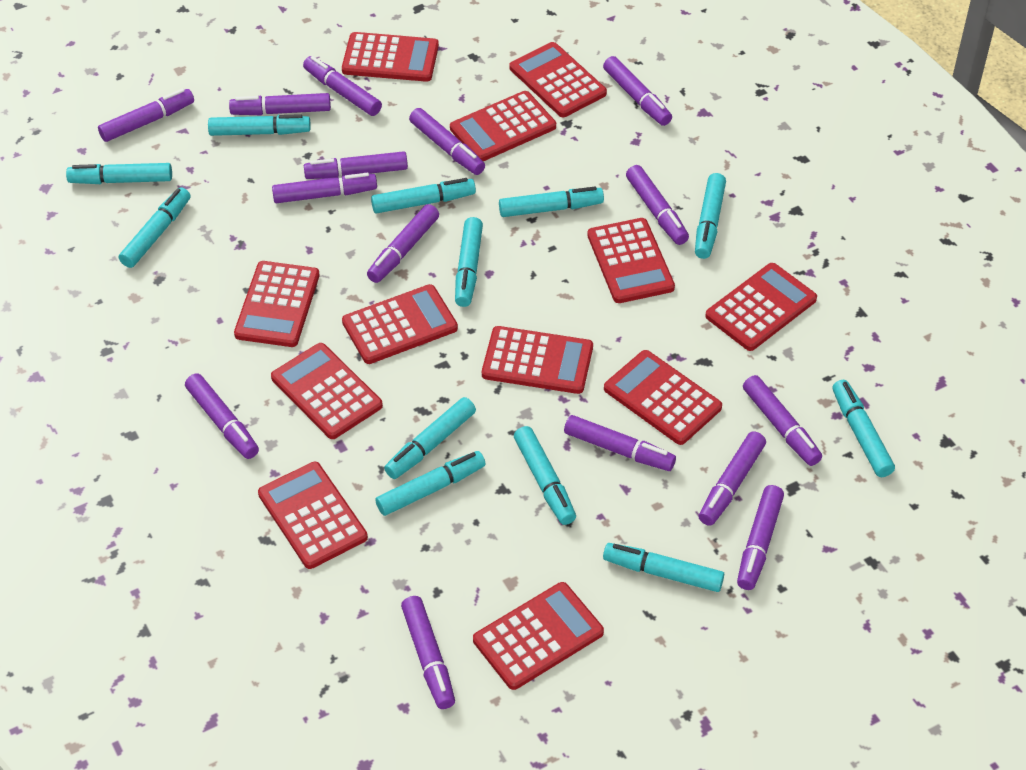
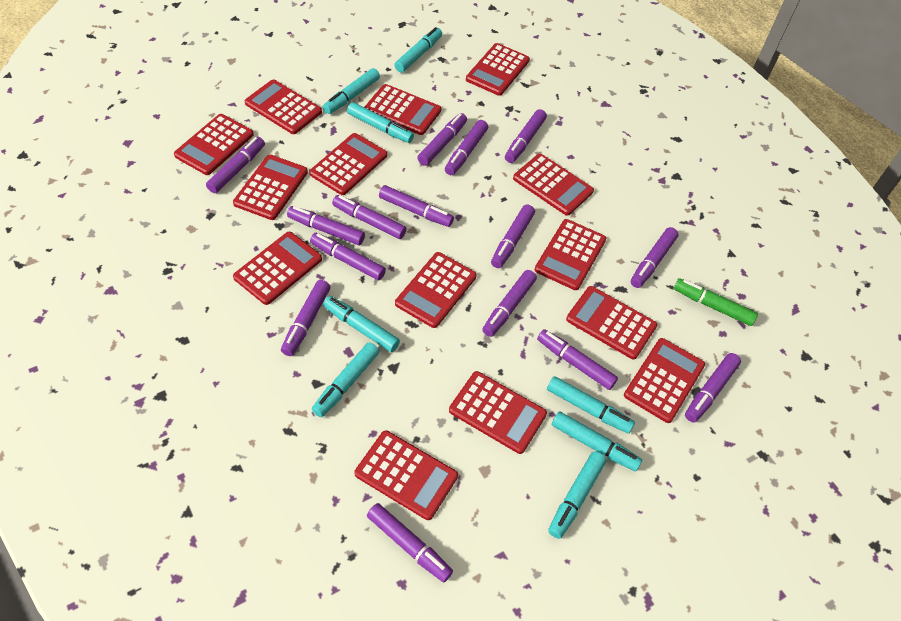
green marker: none = 0 -> [674,278,758,326] = 1
red calculator: [234,261,320,347] [258,462,368,569] [271,343,383,439] [342,32,439,82] [342,284,458,364] [450,91,556,161] [473,582,604,690] [482,326,593,394] [510,42,607,117] [587,218,675,303] [604,350,722,445] [705,263,817,351] = 12 -> [174,114,254,175] [233,155,308,220] [233,232,322,305] [245,80,322,134] [309,133,387,195] [355,430,458,520] [365,84,441,135] [395,252,477,328] [449,371,547,454] [466,43,530,96] [513,154,594,216] [534,219,606,290] [566,286,657,359] [624,338,705,423] = 14
turquoise marker: [66,163,172,184] [119,187,190,268] [208,114,311,136] [371,178,476,213] [375,451,485,516] [384,397,476,479] [455,217,483,307] [499,187,604,217] [514,426,576,525] [603,543,724,592] [695,173,726,259] [832,380,895,477] = 12 -> [312,342,379,417] [323,68,380,114] [323,296,400,352] [347,102,414,143] [394,27,442,72] [547,376,635,434] [548,451,606,539] [552,412,642,471] = 8

